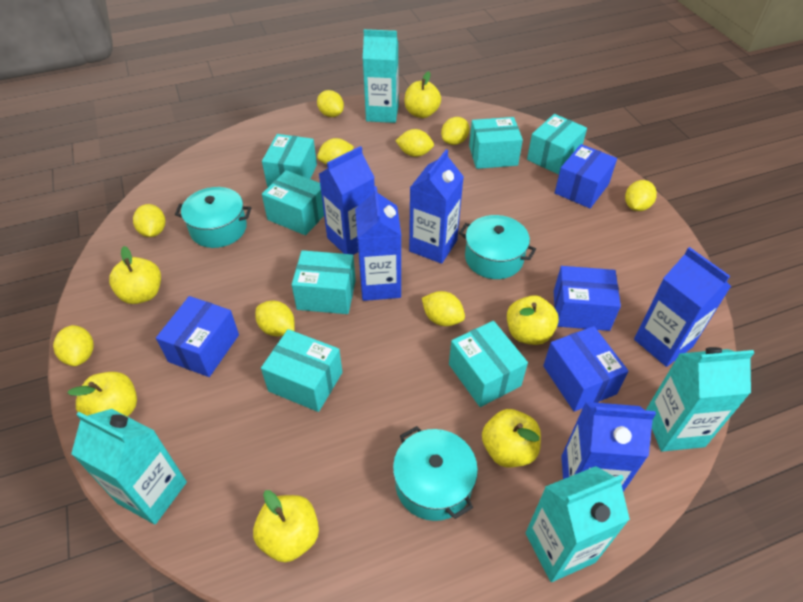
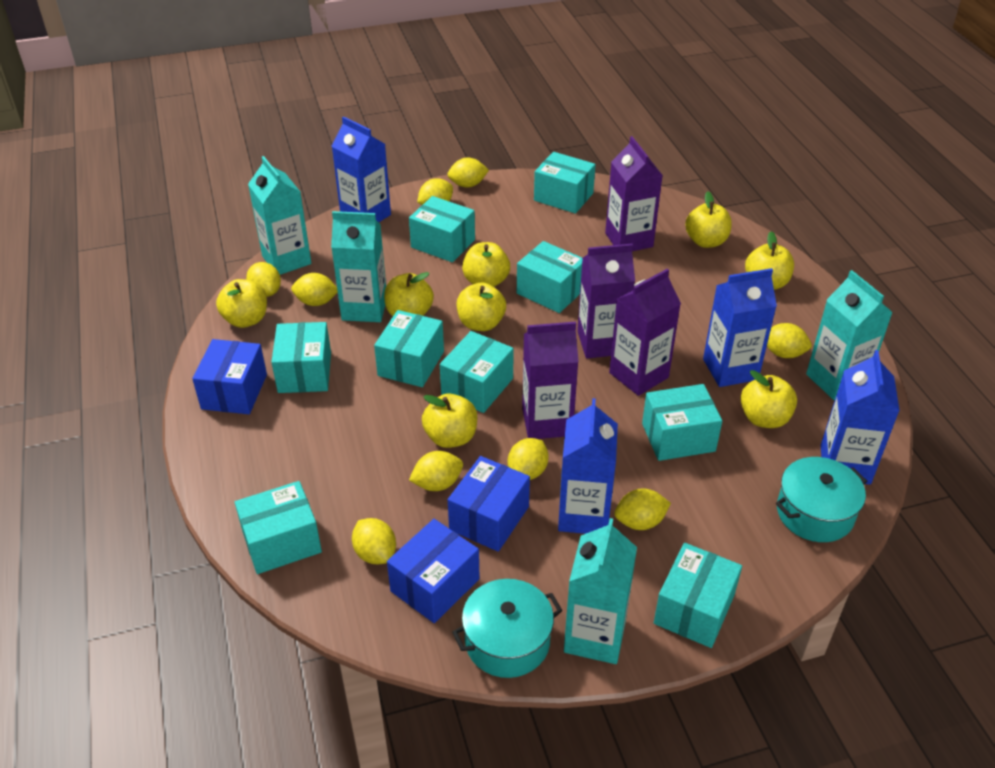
blue box: [156,296,239,377] [543,326,629,412] [554,266,621,331] [555,144,617,208] = 4 -> [192,339,267,414] [387,519,480,623] [448,456,530,552] = 3
blue carton: [319,146,375,255] [355,186,401,301] [409,149,464,264] [561,402,656,492] [634,247,731,367] = 5 -> [332,117,391,222] [558,398,618,534] [703,268,777,387] [821,350,900,485] = 4
purple carton: none = 0 -> [522,322,579,439] [577,244,635,358] [605,136,663,251] [609,269,681,396] = 4
turquoise box: [261,329,342,412] [262,134,317,187] [262,170,324,235] [292,250,356,314] [449,321,528,407] [469,117,523,169] [527,114,587,175] = 7 -> [235,481,322,574] [271,322,331,393] [374,310,444,387] [409,196,475,262] [440,331,514,413] [517,241,582,313] [534,152,596,214] [642,384,722,461] [654,543,742,648] = 9
turquoise pot: [175,187,251,248] [393,426,478,521] [459,215,536,279] = 3 -> [452,579,563,678] [776,457,867,542] = 2
yellow apple: [67,372,137,417] [109,246,161,304] [253,490,319,562] [405,71,441,118] [482,409,541,467] [507,295,559,345] = 6 -> [216,279,267,328] [384,272,434,316] [422,393,477,448] [457,282,506,331] [462,242,510,287] [685,192,732,248] [741,370,797,428] [745,231,794,290] = 8

